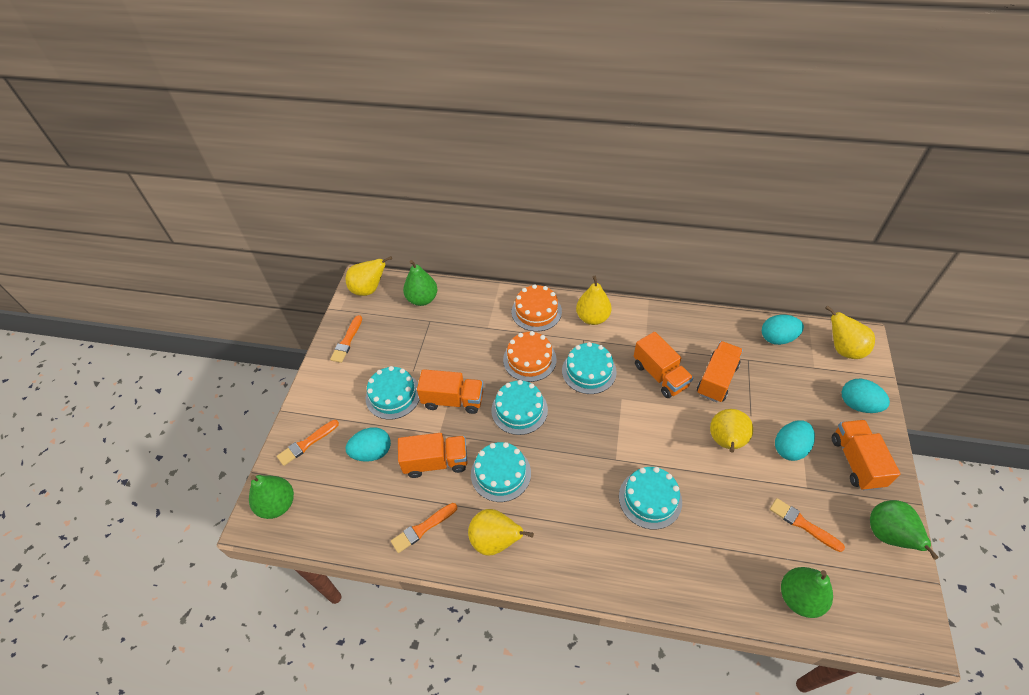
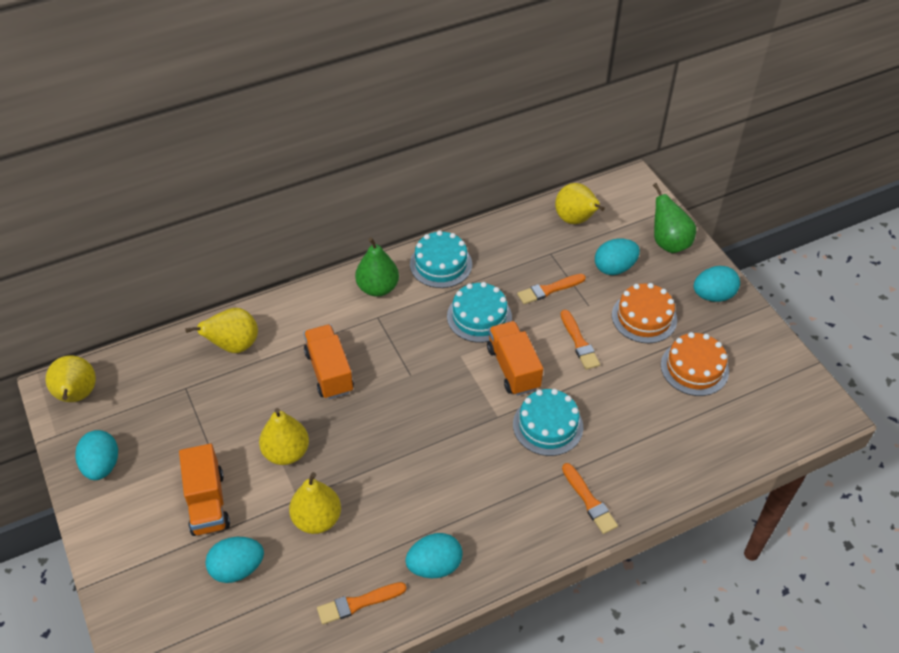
green pear: [249,475,294,519] [403,260,438,306] [781,567,833,618] [870,500,939,560] = 4 -> [355,237,399,297] [653,183,696,253] = 2
orange truck: [398,433,468,478] [417,369,483,414] [634,332,693,398] [697,341,743,402] [832,420,901,491] = 5 -> [179,444,230,536] [304,324,354,399] [487,321,543,396] = 3
turquoise cake: [366,366,420,420] [471,442,531,502] [491,380,548,435] [562,342,617,394] [619,467,682,529] = 5 -> [410,230,472,288] [447,282,512,343] [513,389,583,456] = 3
turquoise egg: [346,427,391,462] [762,315,804,345] [775,420,815,461] [842,379,890,413] = 4 -> [75,430,118,480] [205,537,264,583] [405,533,463,578] [595,239,640,275] [694,266,740,302] = 5

